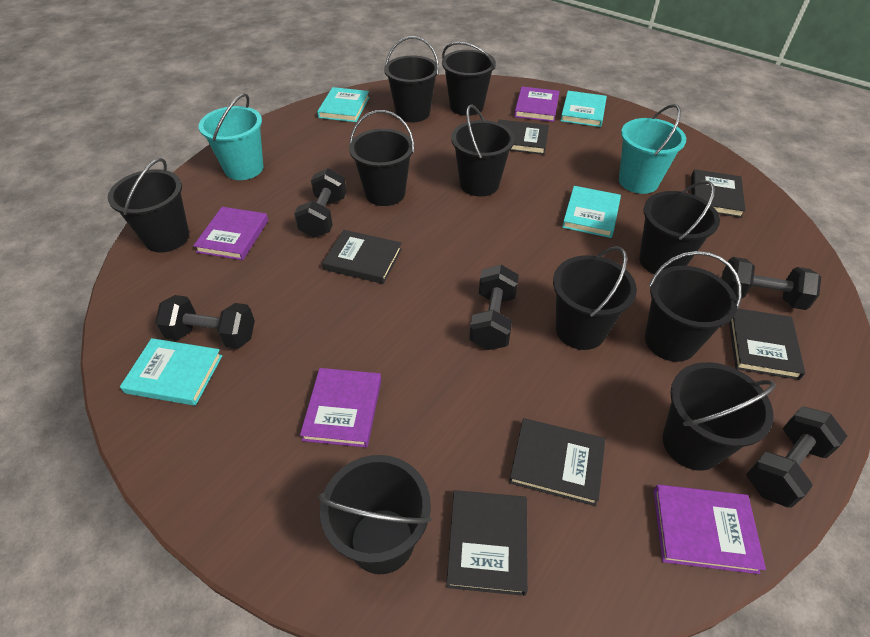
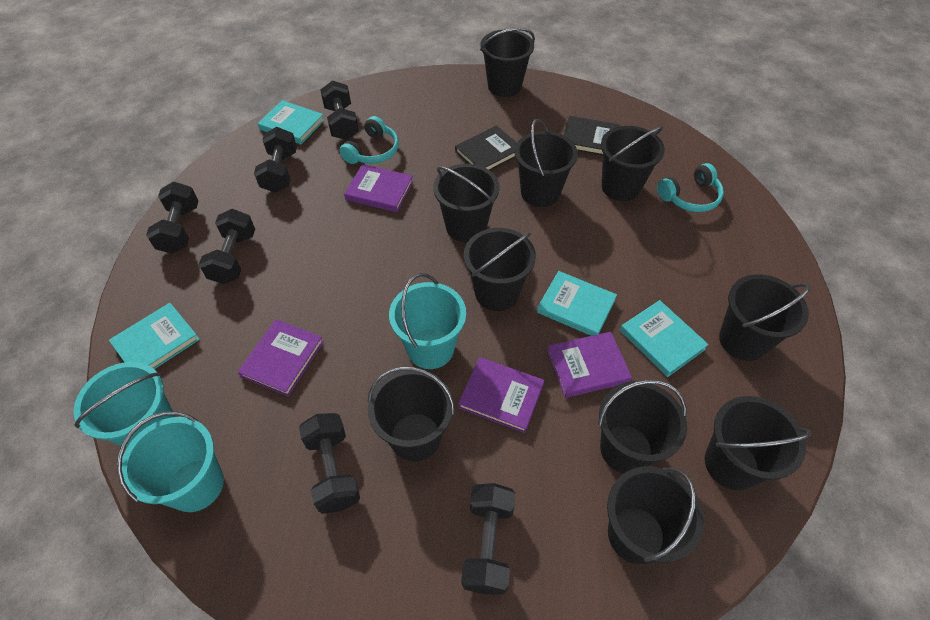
black book: [322,230,402,284] [446,490,528,596] [498,119,549,155] [509,418,605,506] [691,169,746,218] [729,308,805,380] = 6 -> [455,125,517,171] [563,116,620,156] = 2
black dumbbell: [155,295,255,349] [294,168,346,238] [469,265,519,350] [722,257,821,310] [746,406,847,508] = 5 -> [146,182,198,254] [199,209,255,284] [254,127,297,193] [299,413,360,514] [320,81,359,140] [461,483,515,594] = 6
turquoise bucket: [198,93,263,180] [619,104,686,194] = 2 -> [74,362,176,448] [117,411,224,512] [389,273,466,369] = 3
turquoise headphones: none = 0 -> [339,116,399,164] [657,163,724,212] = 2

